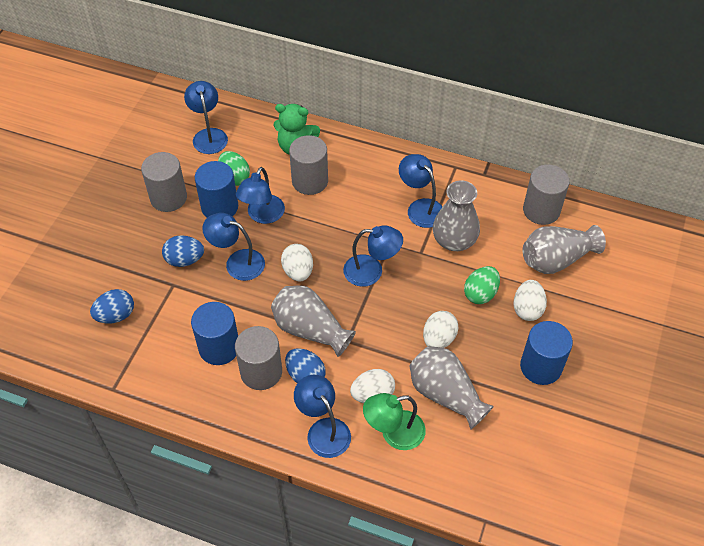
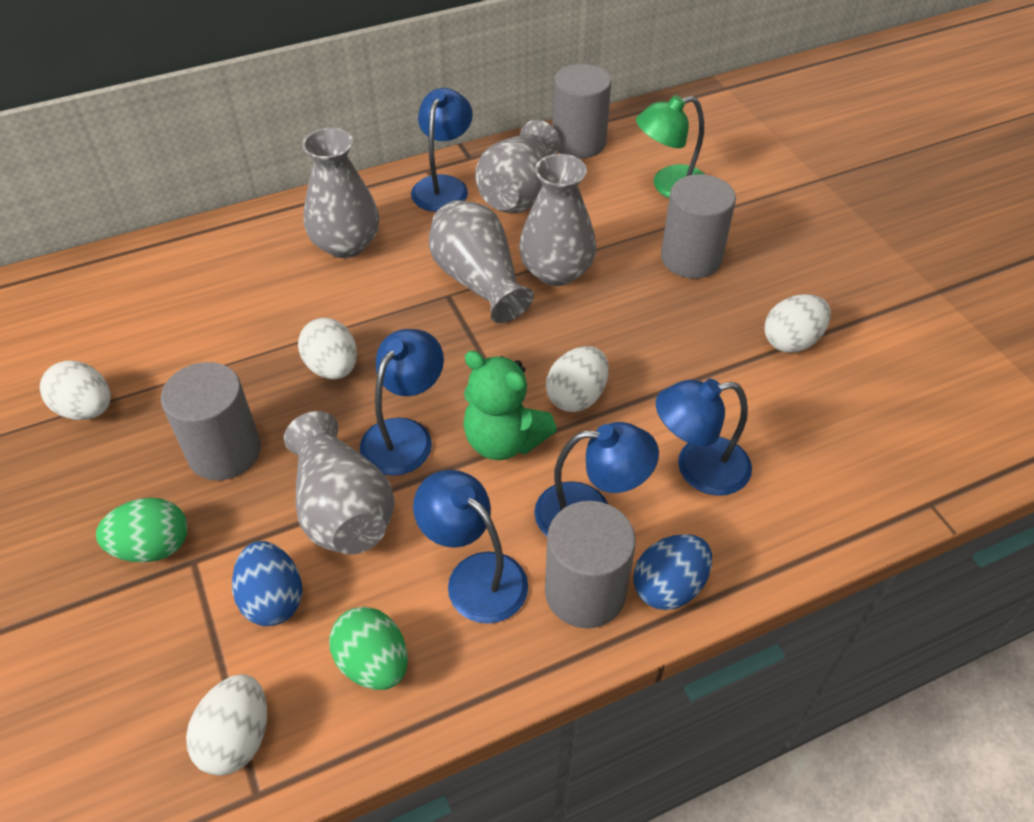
blue cylinder: [191,302,238,365] [195,161,238,217] [520,321,573,385] = 3 -> none = 0
blue egg: [90,289,134,324] [162,235,204,267] [285,348,326,383] = 3 -> [232,541,302,626] [634,534,712,610] = 2
blue lamp: [184,81,228,154] [202,213,265,281] [236,167,285,224] [294,375,351,458] [343,225,403,287] [399,154,443,228] = 6 -> [360,329,444,476] [411,88,473,212] [413,470,528,624] [534,422,659,536] [656,379,752,496] = 5
grey vase: [271,285,356,357] [409,346,494,430] [433,180,480,251] [522,225,606,274] = 4 -> [284,411,395,555] [302,128,379,258] [429,200,534,323] [475,120,560,213] [519,154,596,286] = 5
white egg: [281,244,313,281] [350,369,395,403] [423,311,459,348] [513,280,547,321] = 4 -> [40,361,111,420] [186,674,267,776] [298,318,357,379] [546,346,609,412] [765,294,831,353] = 5

